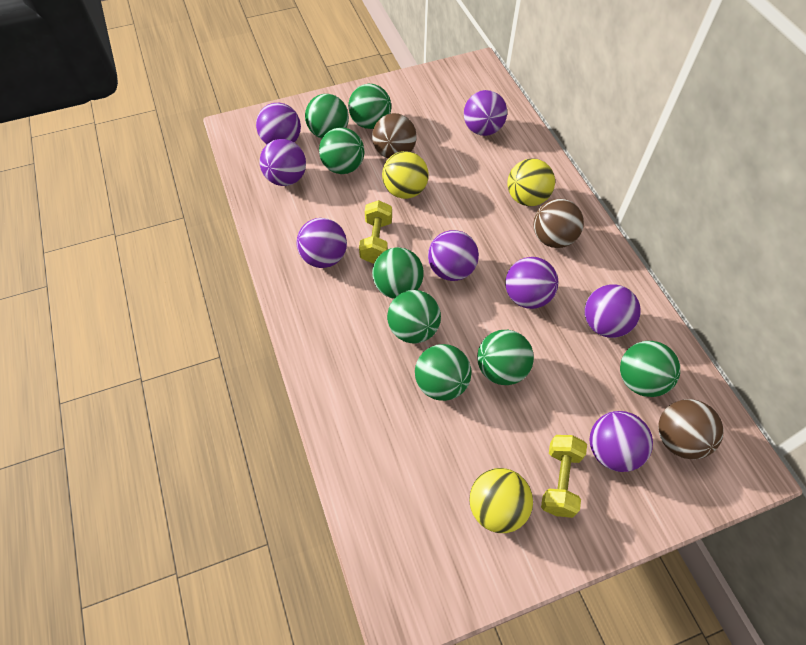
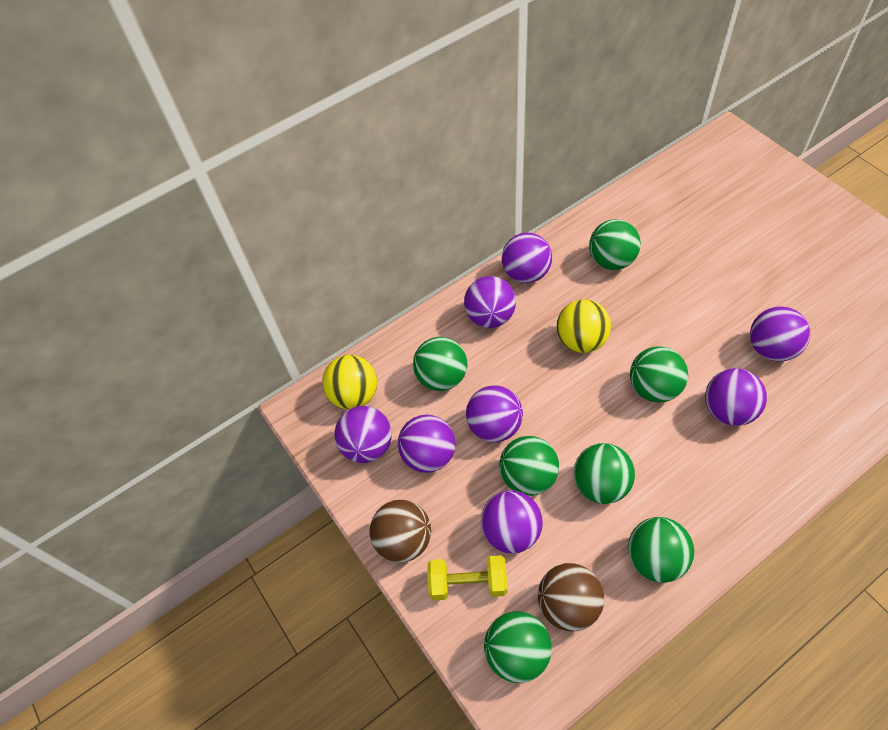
brown ball: [372,113,417,159] [533,199,584,248] [658,399,724,460] = 3 -> [370,500,431,563] [538,563,604,632] = 2
green ball: [305,94,349,138] [319,127,364,174] [348,84,391,129] [372,247,424,299] [387,290,441,343] [415,344,471,401] [477,330,534,385] [620,341,680,397] = 8 -> [413,337,467,391] [484,611,552,683] [499,436,559,496] [574,443,635,504] [589,219,641,270] [628,517,694,583] [630,346,688,403] = 7
yellow ball: [382,151,429,199] [469,468,533,533] [507,158,555,206] = 3 -> [322,355,377,409] [557,299,611,353] = 2
yellow dumbbell: [359,200,392,264] [541,435,587,518] = 2 -> [427,555,508,600] = 1

